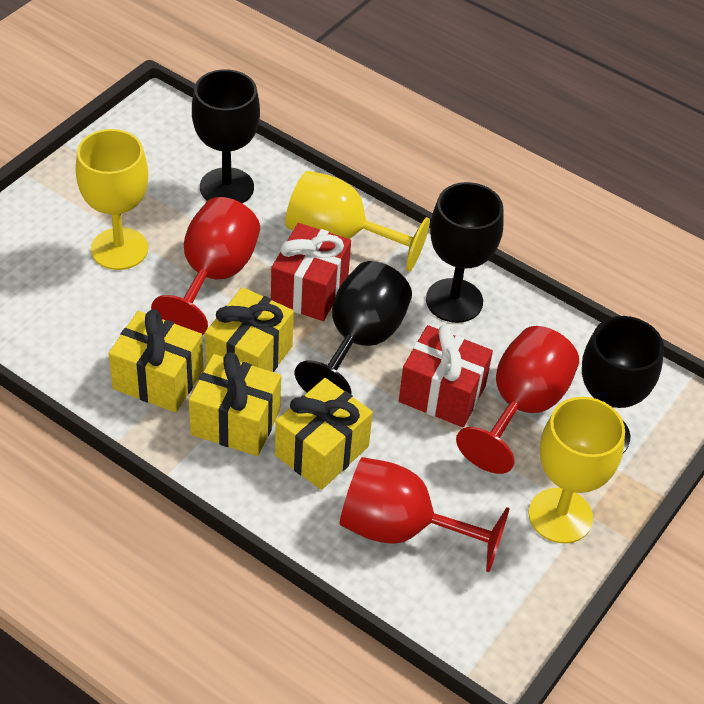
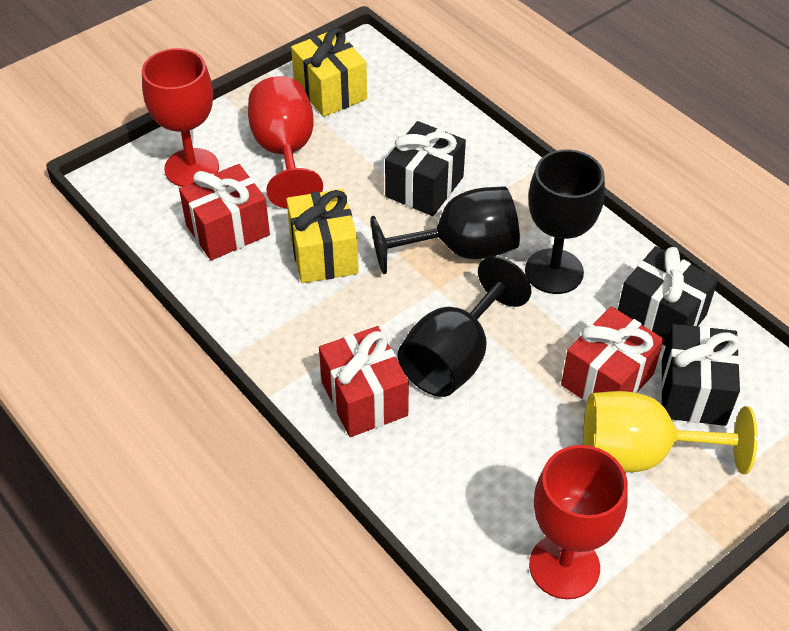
black gift: none = 0 -> [385,121,466,216] [618,246,718,346] [661,324,740,426] = 3
black goblet: [192,69,260,203] [295,261,412,394] [426,182,504,323] [582,316,664,453] = 4 -> [371,186,520,274] [397,256,531,397] [525,150,605,294] = 3
red gift: [271,223,351,321] [399,324,493,427] = 2 -> [179,164,270,260] [319,326,409,437] [561,306,664,403] = 3
yellow gift: [109,309,203,413] [189,352,281,456] [205,287,294,372] [275,378,373,490] = 4 -> [286,189,359,283] [291,28,367,117] = 2
yellow goblet: [76,129,148,270] [285,171,430,272] [528,397,625,544] = 3 -> [583,391,758,474] = 1

